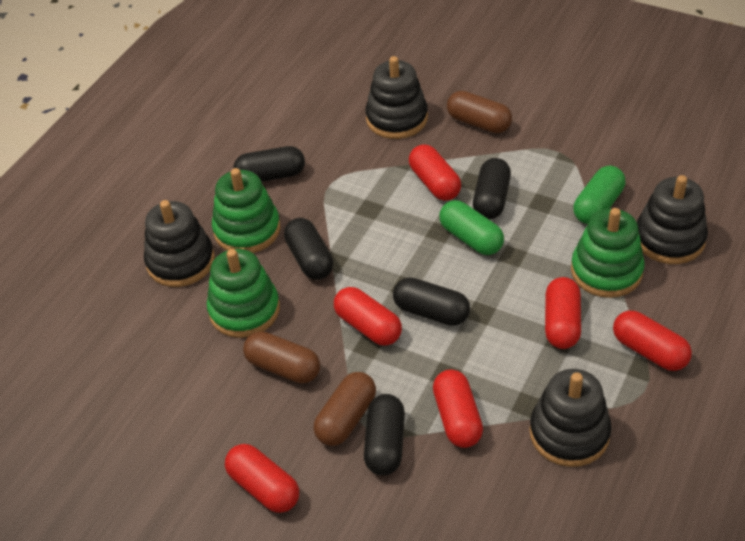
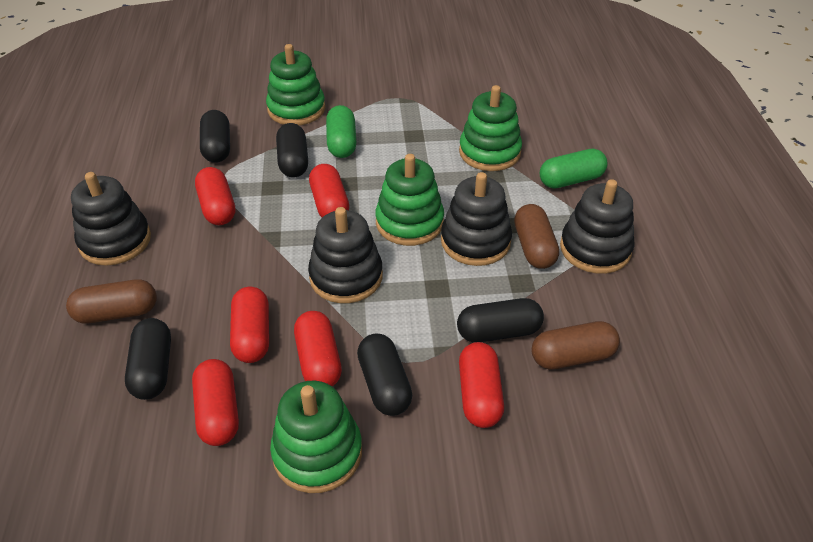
green stacking toy: [207,249,280,338] [212,168,280,253] [571,208,645,298] = 3 -> [266,44,325,125] [270,381,362,493] [375,154,444,246] [459,85,522,171] = 4

